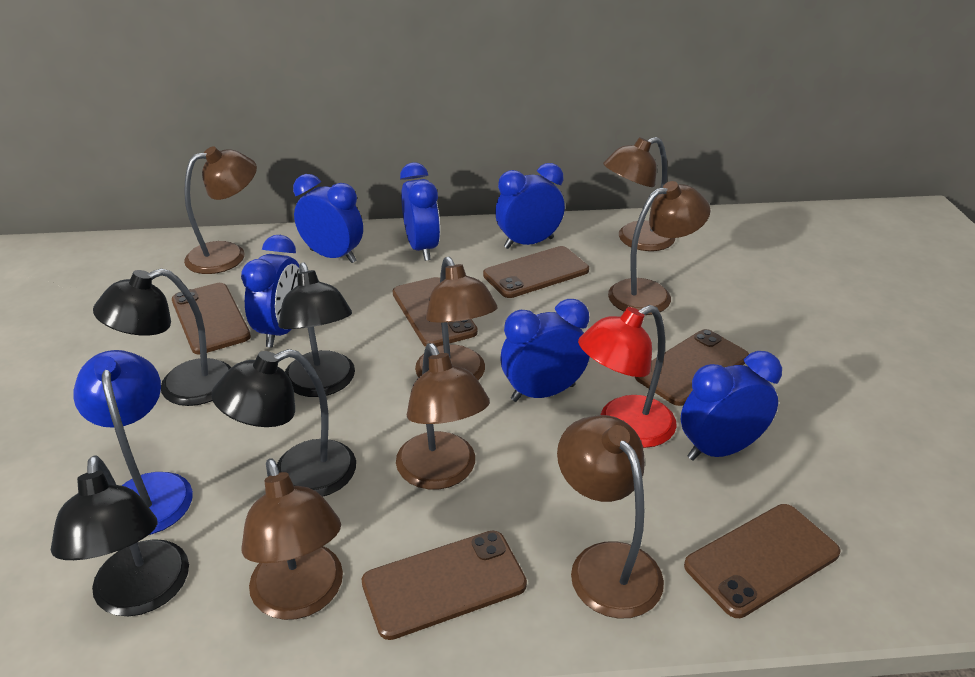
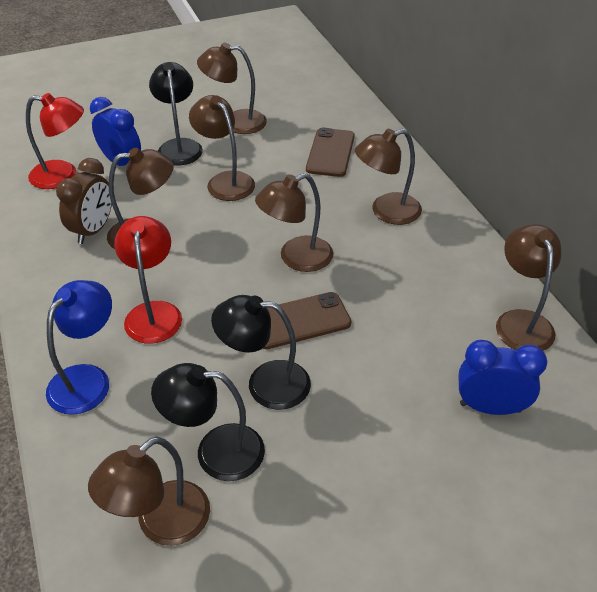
black lamp: [51,455,189,616] [93,269,231,406] [211,349,356,497] [278,262,355,397] = 4 -> [149,62,203,165] [151,363,265,481] [211,295,311,410] = 3
blue clock: [241,235,300,347] [293,174,363,263] [400,163,440,261] [495,163,565,249] [500,299,590,402] [681,351,782,461] = 6 -> [90,97,141,166] [459,340,547,415] = 2
brown clock: none = 0 -> [56,158,112,244] = 1
brown phone: [172,283,251,354] [362,530,527,640] [392,277,478,347] [483,246,589,298] [635,329,749,406] [684,504,841,618] = 6 -> [263,292,351,349] [306,128,355,177] = 2
red lamp: [578,305,677,448] = 1 -> [26,93,84,189] [114,216,182,344] = 2

